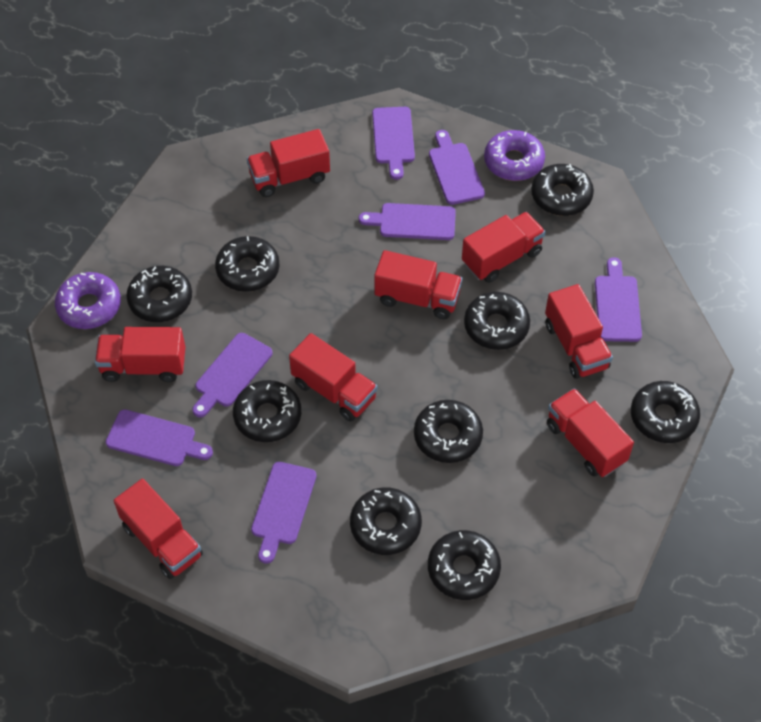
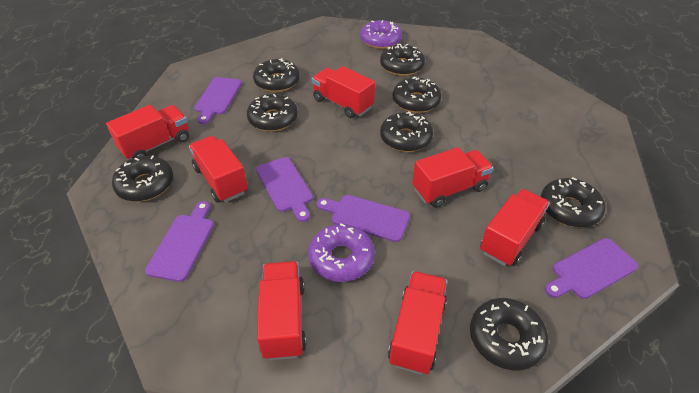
black donut: [126,266,192,322] [215,236,280,292] [233,380,301,442] [350,487,422,555] [414,400,483,463] [428,530,501,600] [464,292,530,350] [531,164,594,216] [631,381,700,443] = 9 -> [112,155,173,202] [247,94,298,132] [253,58,300,92] [380,44,425,76] [380,111,433,152] [393,76,442,113] [470,298,549,370] [541,177,605,228] = 8
purple cutting board: [106,409,213,466] [192,333,273,417] [251,462,316,564] [359,203,456,240] [372,107,415,180] [429,130,485,205] [595,257,642,342] = 7 -> [145,201,214,282] [194,77,242,124] [256,157,313,222] [316,195,410,242] [545,238,638,299] = 5
red truck: [95,327,186,382] [114,479,203,579] [247,129,330,197] [289,333,378,422] [374,250,462,319] [462,212,545,283] [545,284,613,379] [547,388,634,477] = 8 -> [106,105,189,160] [189,136,248,203] [257,261,306,360] [312,66,375,118] [388,271,447,375] [412,147,493,208] [480,189,550,266] = 7

